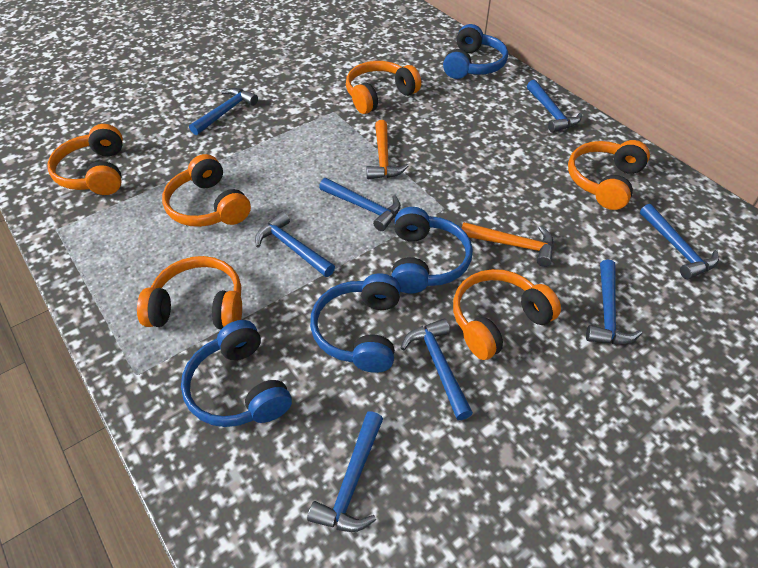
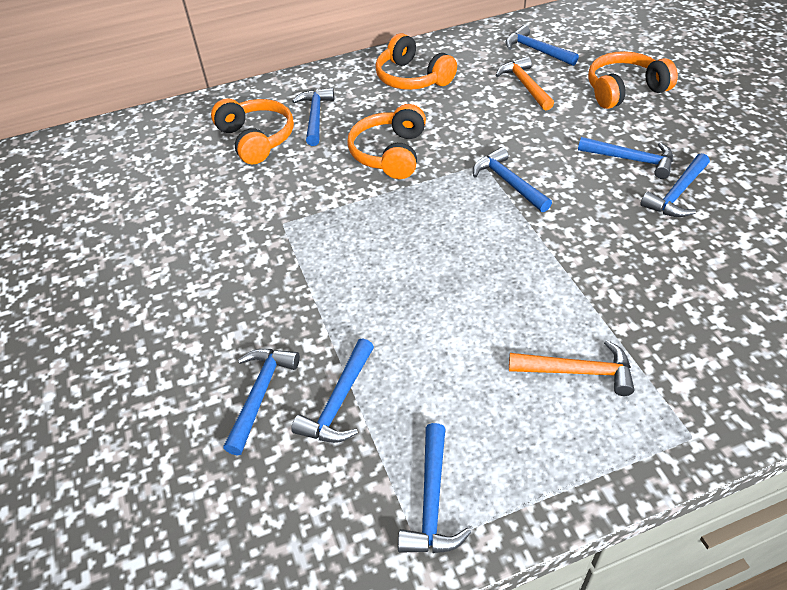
blue headphones: [181,320,292,427] [310,273,401,373] [391,207,473,294] [443,24,508,79] = 4 -> none = 0
orange headphones: [47,124,123,195] [137,256,242,330] [162,154,251,227] [346,61,421,114] [453,269,561,360] [568,140,650,210] = 6 -> [211,99,294,164] [347,104,426,179] [375,33,457,90] [588,51,678,109] = 4

